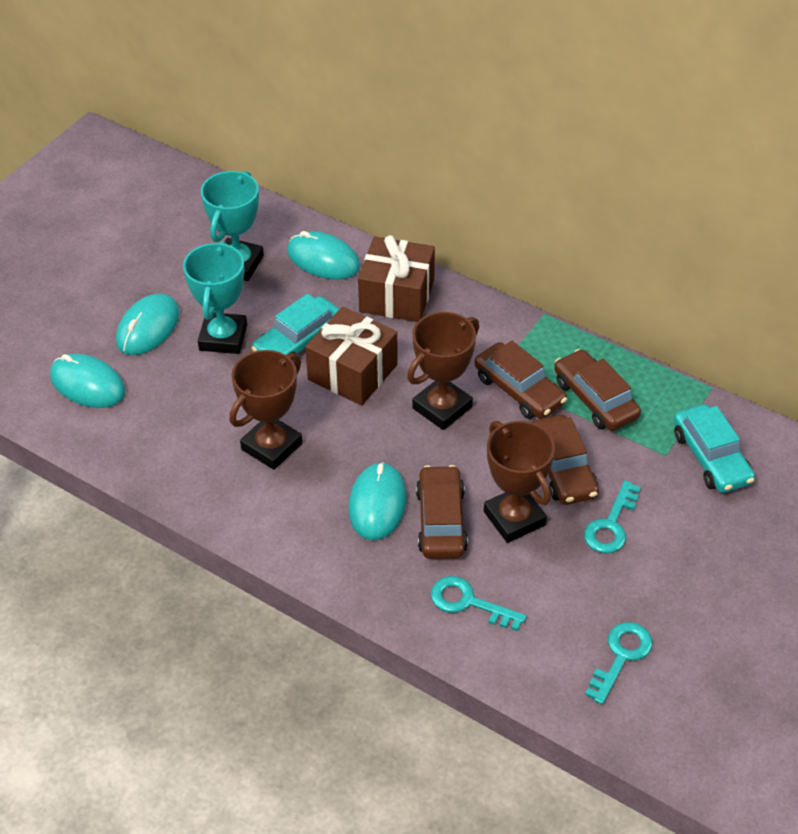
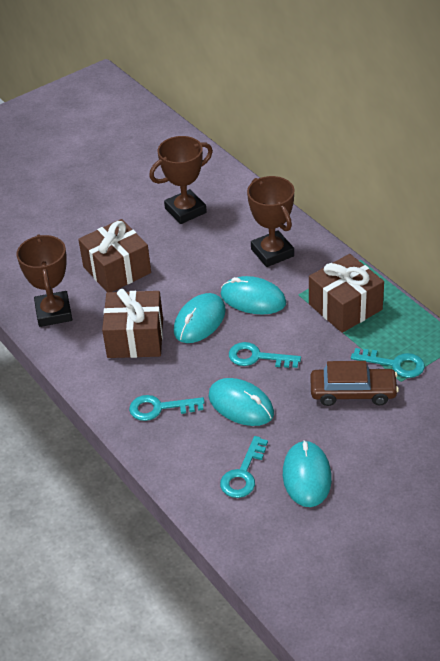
brown car: [416,465,468,559] [474,341,567,419] [531,415,599,505] [554,349,641,431] = 4 -> [310,361,399,406] = 1
brown gift: [305,307,398,405] [358,235,435,322] = 2 -> [78,219,151,292] [102,289,163,358] [309,254,384,333] = 3
turquoise car: [251,294,340,363] [674,404,755,493] = 2 -> none = 0
turquoise key: [431,576,526,631] [584,480,641,554] [585,622,652,705] = 3 -> [129,395,205,421] [220,436,268,498] [229,342,301,368] [351,348,425,378] = 4
turquoise trophy: [183,241,247,354] [201,171,264,281] = 2 -> none = 0

